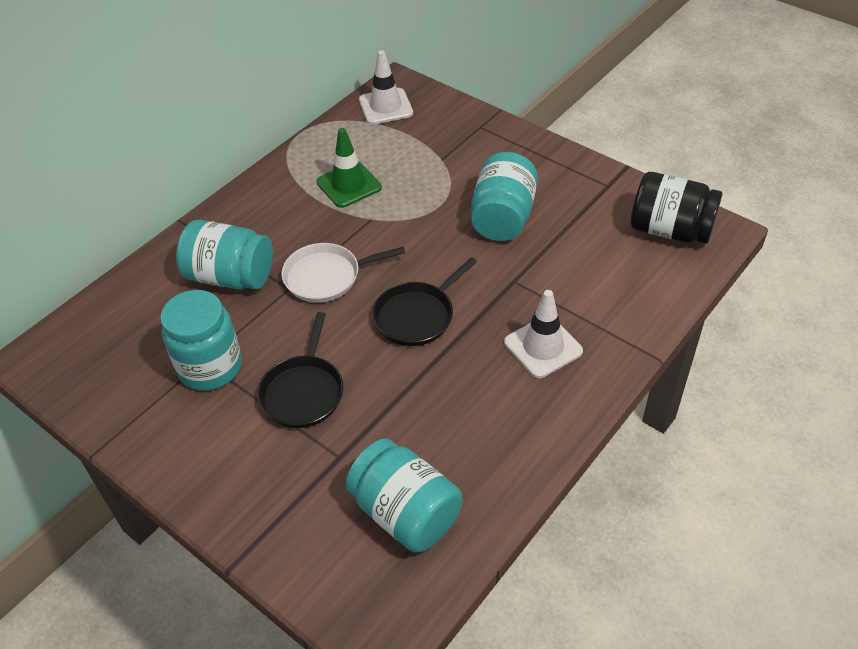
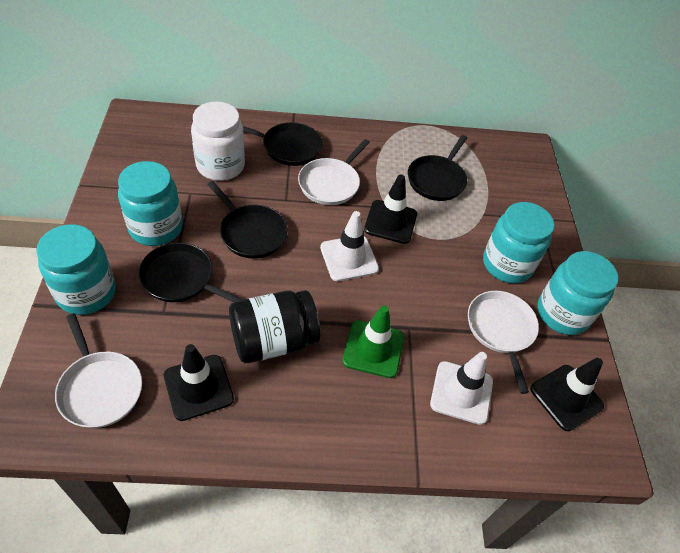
black pan: [258,312,343,428] [373,257,477,346] = 2 -> [138,243,244,303] [207,181,288,259] [243,122,323,166] [408,135,467,201] = 4
black traffic cone: none = 0 -> [164,344,234,421] [364,174,417,244] [530,358,604,431] = 3
white jar: none = 0 -> [191,102,245,181] = 1
white pan: [281,243,405,303] = 1 -> [55,313,142,428] [298,139,370,205] [468,291,539,394] = 3

